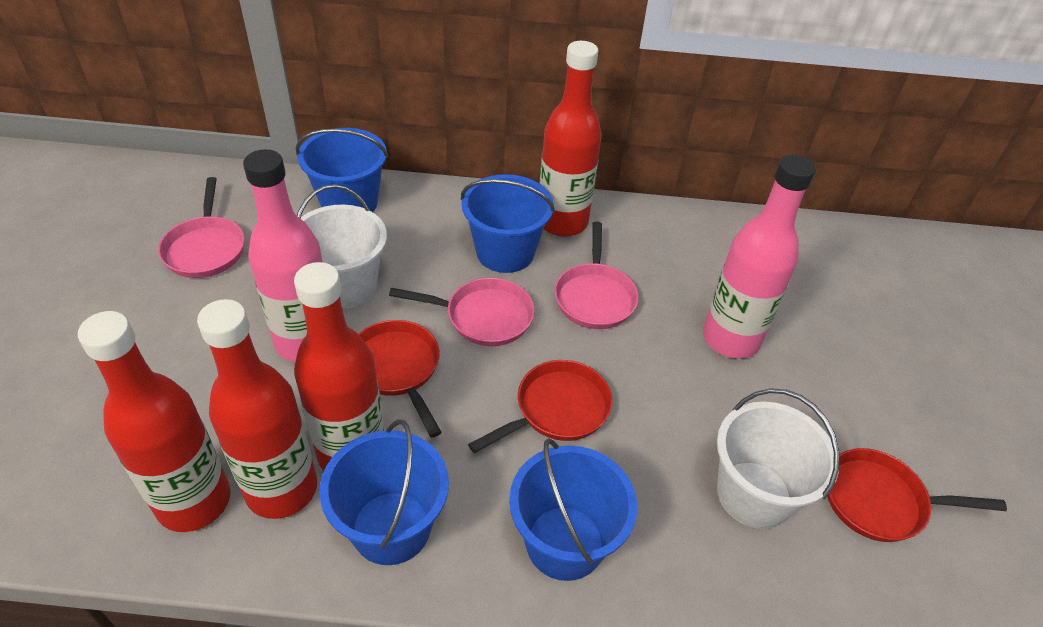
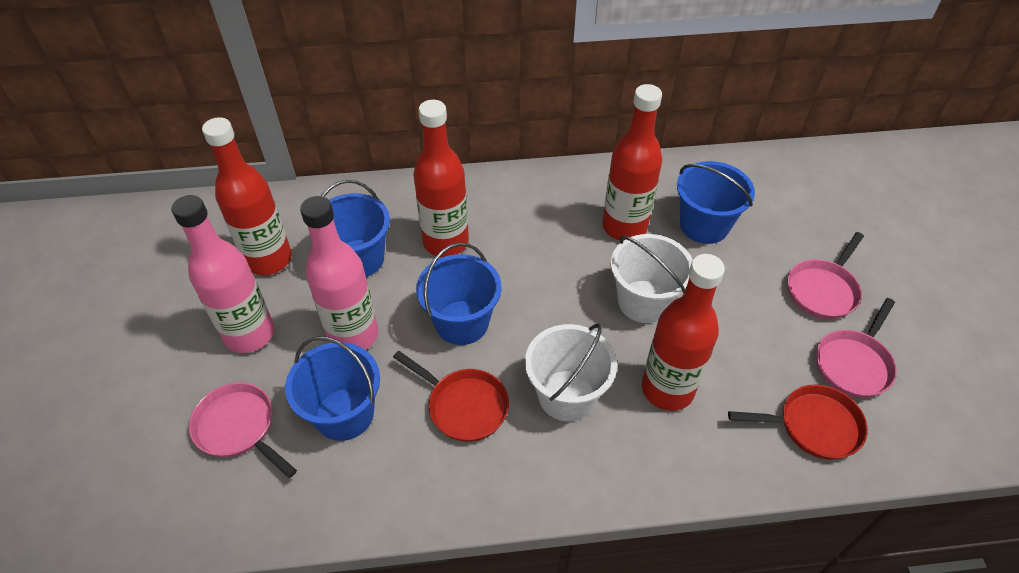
red pan: [358,320,442,438] [468,360,613,453] [827,448,1007,542] = 3 -> [393,351,509,442] [728,385,868,460] = 2

